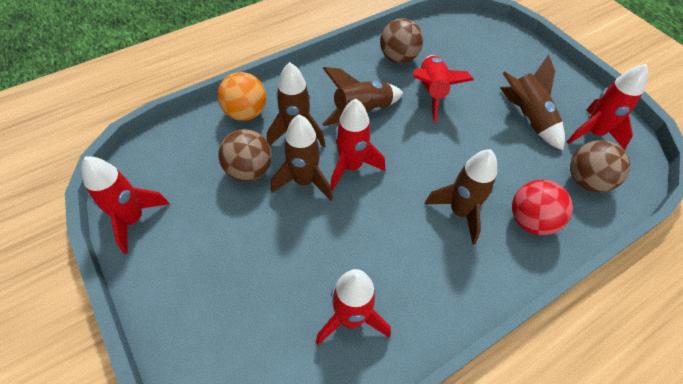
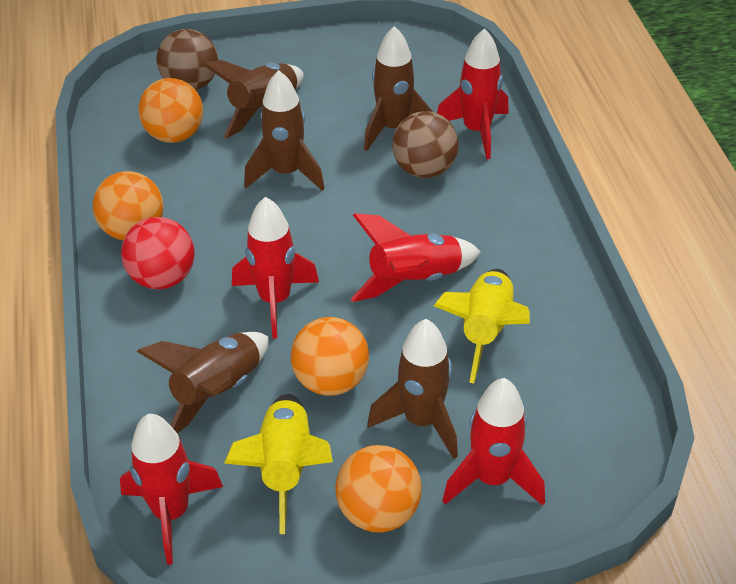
brown ball: [218,129,272,182] [380,18,423,63] [570,140,630,192] = 3 -> [156,29,218,90] [392,111,459,178] = 2
orange ball: [217,72,266,121] = 1 -> [93,171,164,240] [138,78,203,143] [291,317,369,396] [335,445,422,533] = 4
yellow rocket: none = 0 -> [224,394,333,534] [434,269,530,383] = 2

